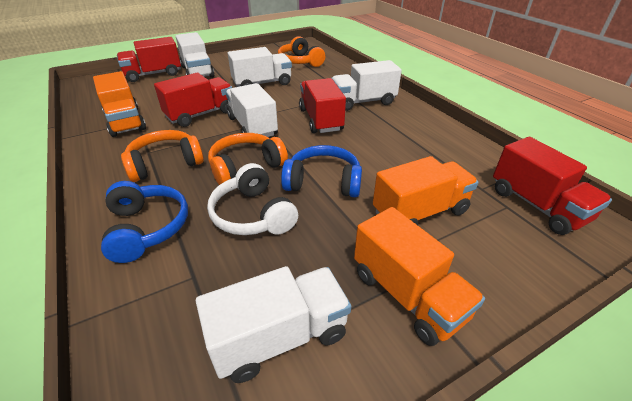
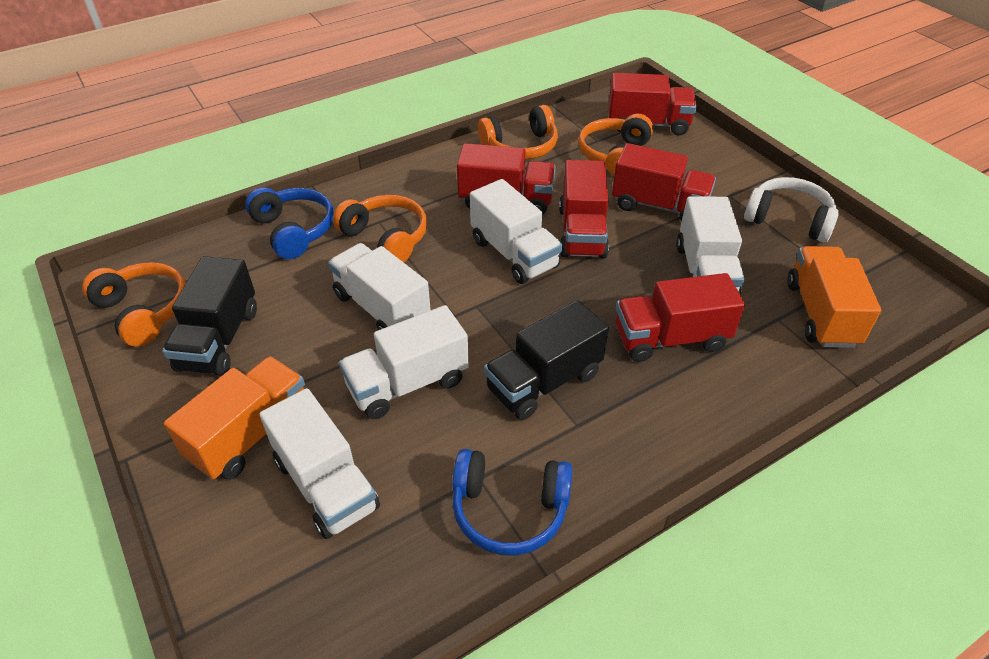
black truck: none = 0 -> [162,256,257,376] [484,300,609,420] = 2
orange headphones: [121,130,204,182] [208,133,288,185] [278,36,325,67] = 3 -> [82,262,186,347] [333,195,427,262] [478,105,558,159] [578,114,653,176] = 4
orange truck: [93,71,146,137] [354,207,485,346] [373,156,479,225] = 3 -> [164,356,305,480] [787,246,881,348] = 2
red truck: [117,37,181,82] [154,73,232,127] [299,78,346,133] [493,137,612,235] = 4 -> [457,143,556,215] [559,160,609,259] [608,73,697,136] [612,143,716,222] [616,273,745,362] = 5

